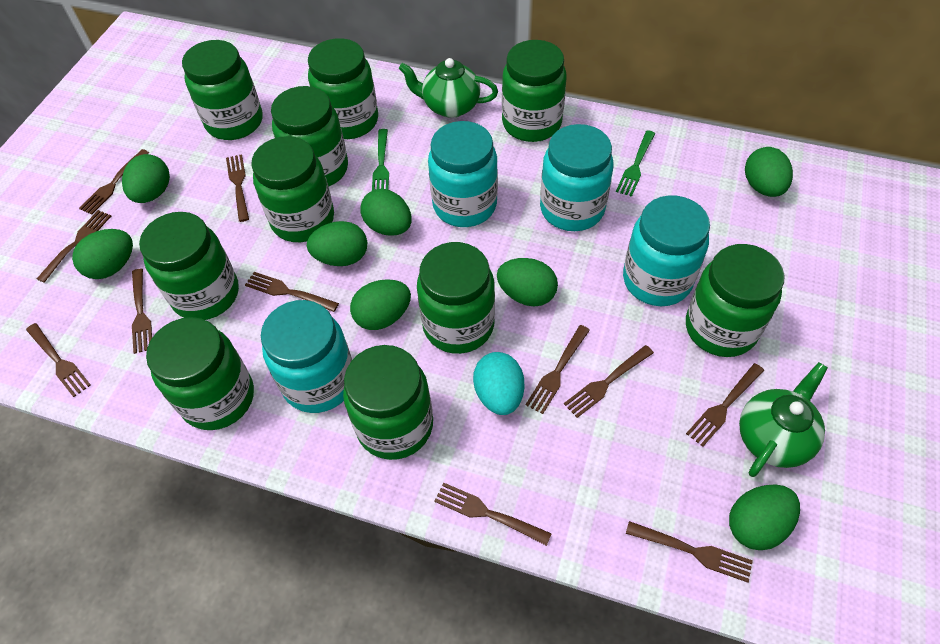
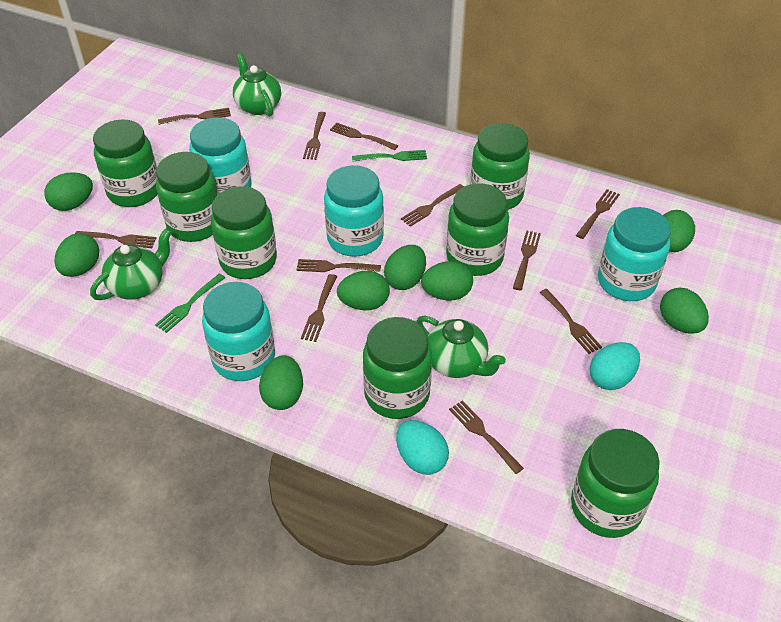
green jar: [139,212,239,320] [146,317,254,430] [182,40,262,140] [251,136,334,242] [271,86,348,187] [308,38,378,139] [343,345,433,460] [417,242,495,354] [502,40,567,142] [686,244,785,357] = 10 -> [93,119,158,207] [156,152,218,242] [211,187,277,279] [363,317,432,419] [446,183,509,276] [470,123,530,210] [571,429,660,538] = 7
green teapot: [399,58,498,118] [739,362,828,477] = 2 -> [90,228,172,300] [233,53,281,116] [416,316,506,378] = 3
turquoise egg: [473,352,524,415] = 1 -> [396,420,449,475] [590,342,640,390] = 2

